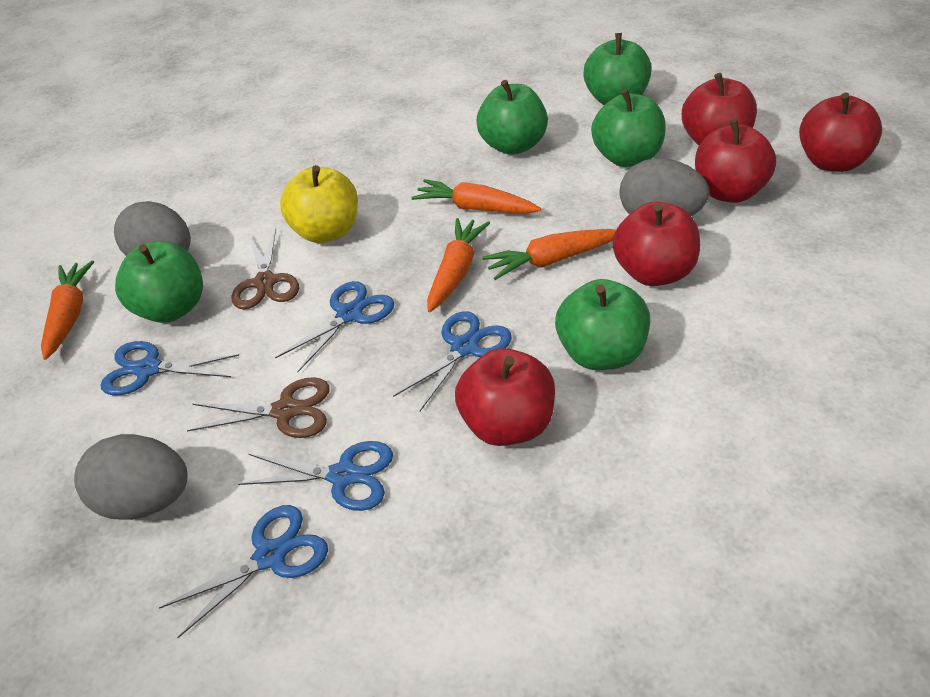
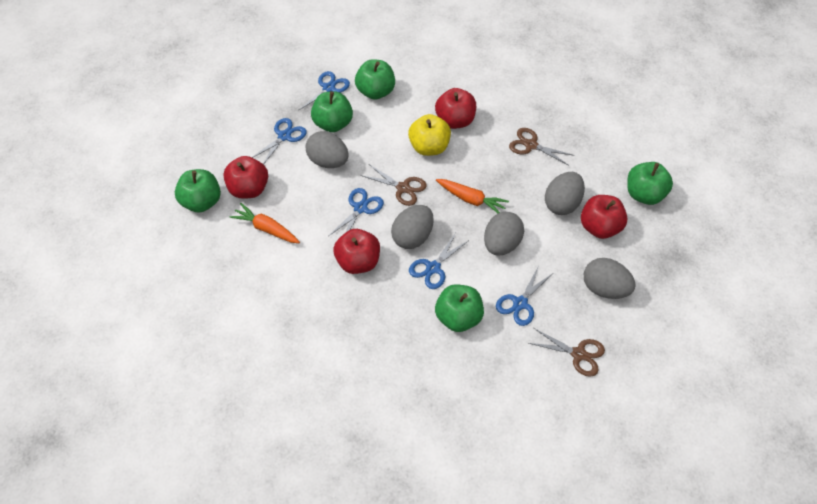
brown scissors: [187,377,330,438] [232,229,299,309] = 2 -> [361,164,427,206] [509,128,575,165] [529,328,605,377] = 3
grey egg: [74,434,188,520] [114,201,191,256] [620,158,709,216] = 3 -> [306,131,349,168] [391,205,434,249] [484,212,524,255] [545,172,585,215] [584,258,636,299] = 5
orange carrot: [41,260,94,360] [411,179,541,214] [427,218,490,312] [482,229,616,280] = 4 -> [229,203,300,243] [436,179,509,213] = 2
red apple: [455,348,555,446] [613,202,700,286] [682,73,757,145] [695,119,776,203] [799,93,882,172] = 5 -> [224,156,268,199] [333,229,380,274] [435,88,476,129] [581,195,628,239] = 4

